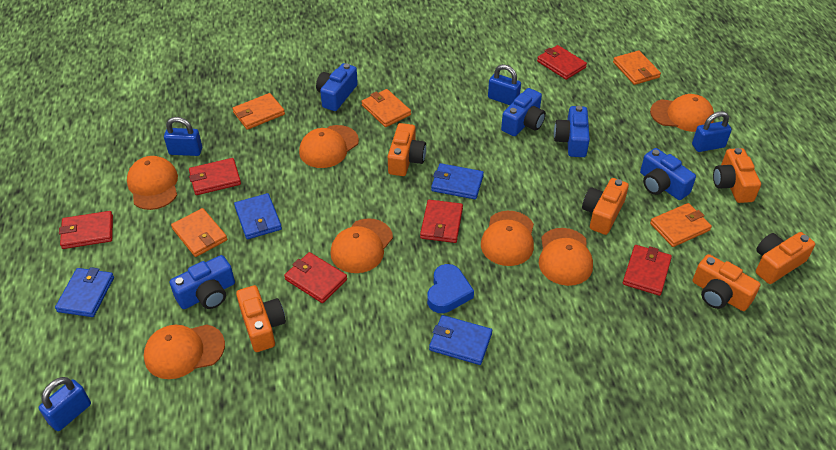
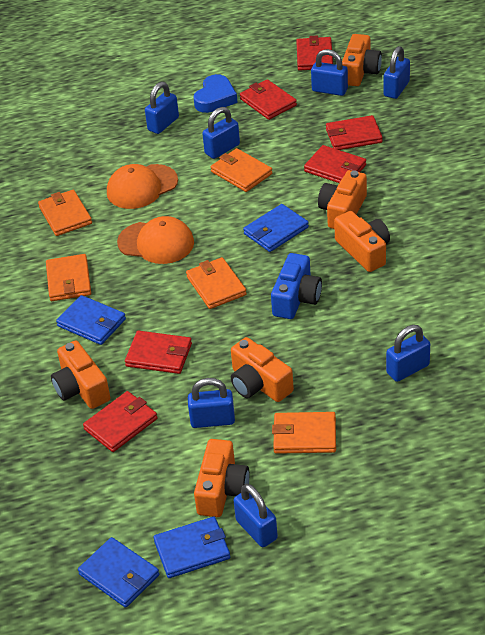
blue camera: [170,255,235,309] [316,63,358,111] [501,88,546,136] [554,106,590,157] [640,148,696,200] = 5 -> [271,253,322,319] = 1
blue padlock: [39,377,91,431] [164,117,202,156] [488,64,521,105] [692,111,732,152] = 4 -> [145,82,179,134] [188,378,235,428] [202,107,240,159] [234,484,278,547] [311,49,348,96] [384,46,410,99] [386,325,430,382] = 7
orange cap: [127,156,178,210] [144,325,225,379] [299,125,359,168] [331,218,393,273] [481,211,534,266] [539,228,593,286] [650,94,714,132] = 7 -> [107,164,178,209] [117,216,194,264] = 2

